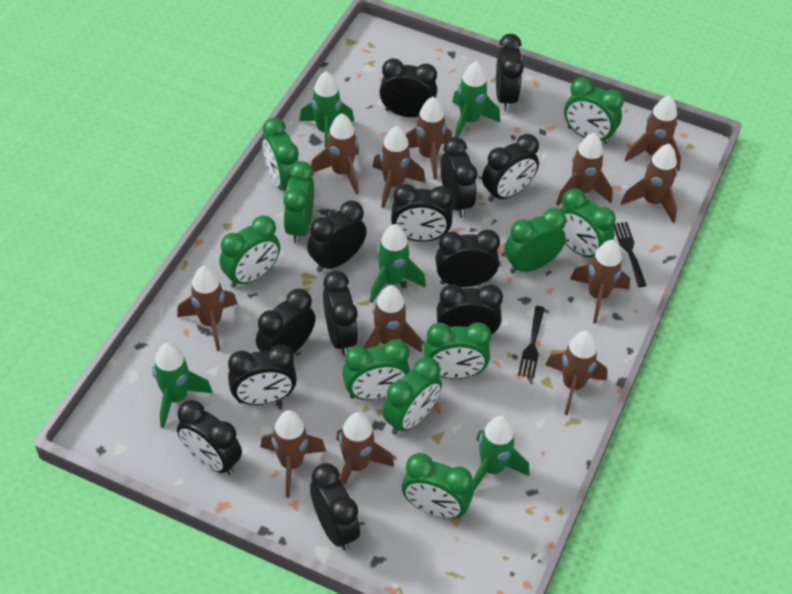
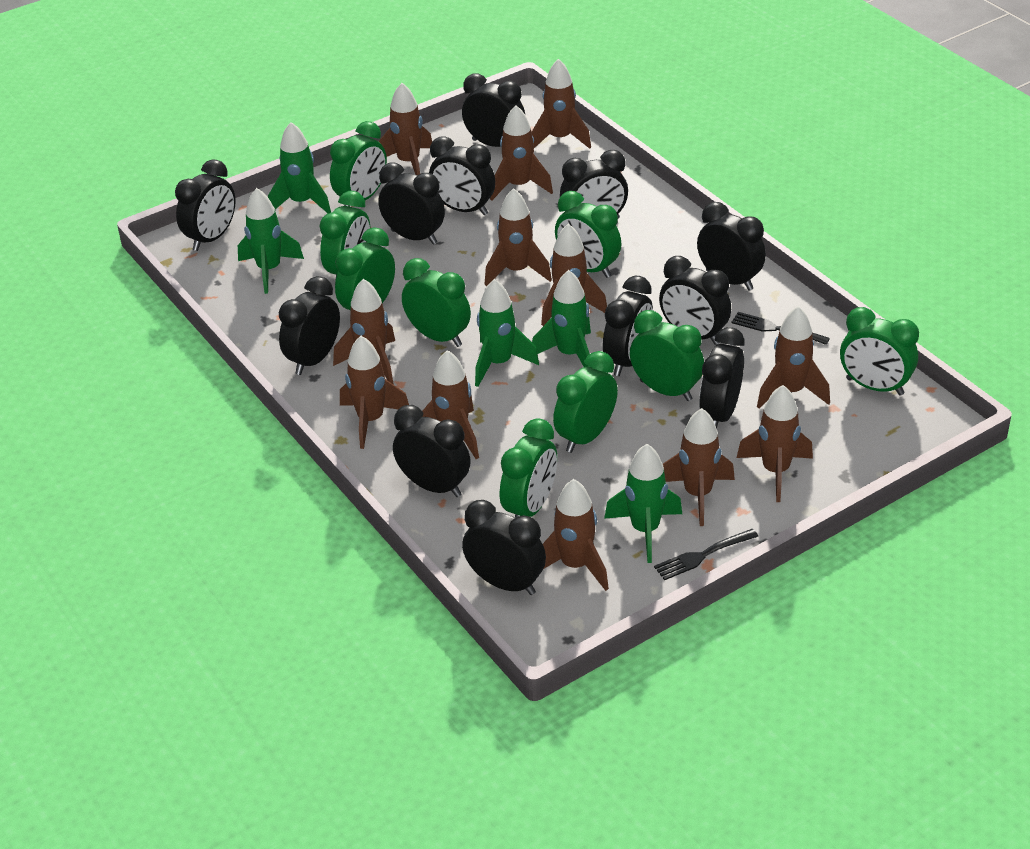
black clock: [177,400,242,475] [228,345,297,405] [256,289,316,354] [307,201,367,272] [310,463,360,551] [323,271,358,356] [379,58,437,117] [391,184,453,242] [435,230,500,287] [437,284,503,335] [441,137,477,218] [482,134,539,202] [496,34,524,112] = 13 -> [175,159,236,251] [279,276,340,375] [378,163,445,245] [393,405,471,497] [429,136,495,215] [462,74,525,147] [462,500,546,595] [560,150,628,219] [603,276,653,376] [659,256,731,345] [697,202,766,290] [699,327,744,429] = 12
green clock: [219,215,280,288] [263,118,299,191] [283,161,314,244] [342,340,410,400] [382,357,442,435] [402,453,473,519] [424,322,491,379] [504,208,566,274] [560,189,616,258] [564,77,624,144] = 10 -> [319,191,370,282] [330,121,387,207] [335,227,395,311] [402,258,471,347] [500,418,557,518] [553,351,618,453] [555,191,621,278] [630,310,704,401] [840,307,919,396] = 9

